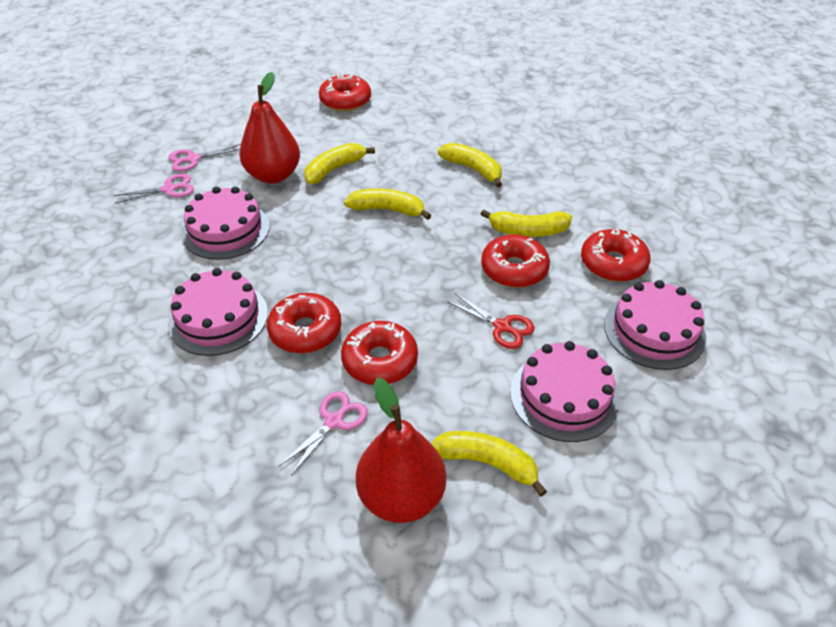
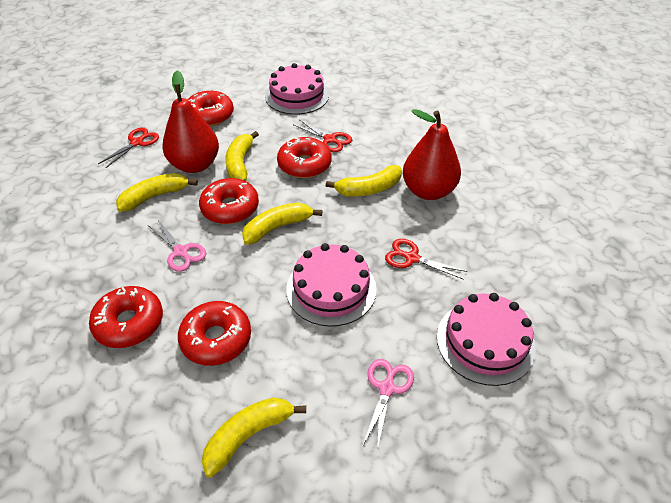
pink cake: [168,268,268,356] [181,187,270,260] [510,341,619,442] [604,280,706,370] = 4 -> [265,63,329,115] [286,243,377,327] [437,293,536,386] = 3
pink scissors: [114,174,194,204] [168,144,241,171] [279,391,368,476] = 3 -> [148,220,206,272] [362,359,414,451] = 2
red scissors: [447,293,535,349] = 1 -> [98,128,159,168] [294,120,352,152] [385,239,468,280] = 3

